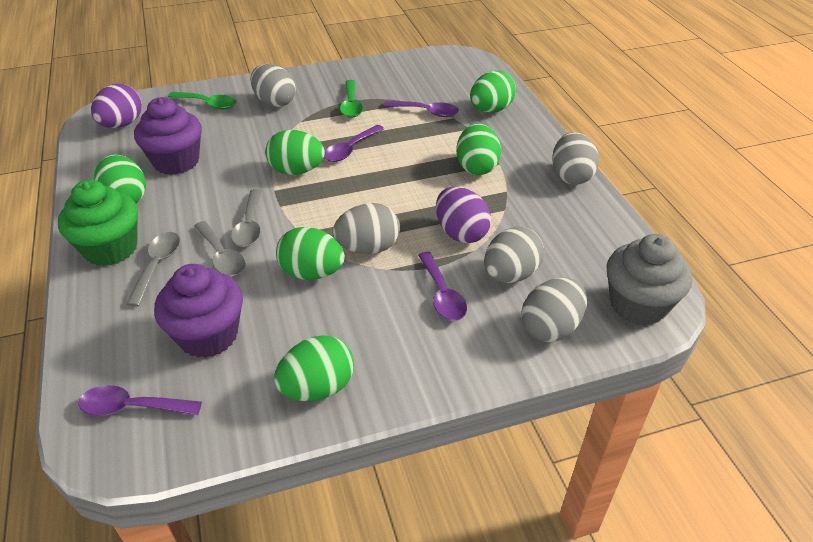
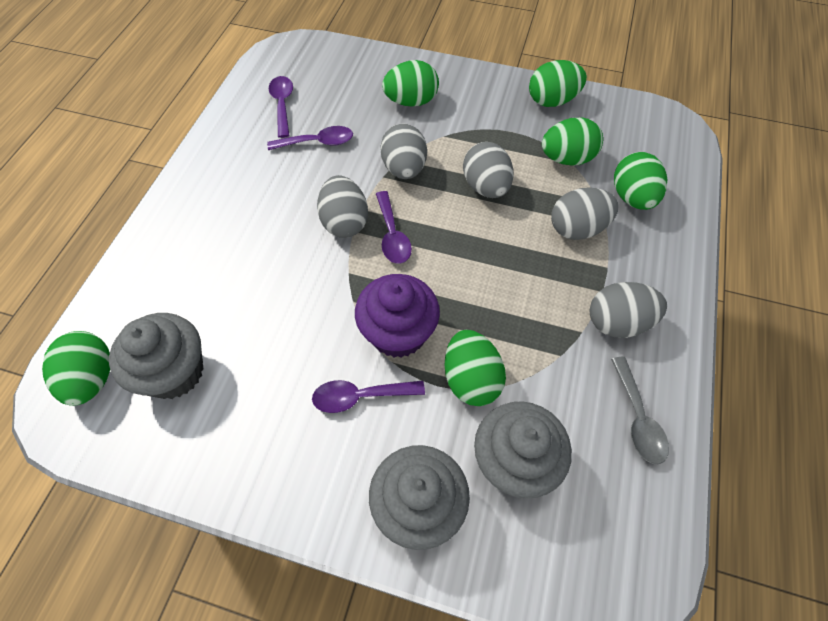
green cupcake: [58,180,138,266] = 1 -> none = 0
green spoon: [168,92,236,109] [340,80,363,118] = 2 -> none = 0
grey cupcake: [606,234,692,326] = 1 -> [109,313,204,399] [369,445,470,550] [474,401,572,499] = 3
grey spoon: [126,232,180,307] [194,221,246,276] [231,189,262,247] = 3 -> [611,357,669,464] = 1
purple cupcake: [134,97,202,175] [154,264,243,358] = 2 -> [355,274,440,358] = 1
purple egg: [91,84,142,128] [436,187,491,243] = 2 -> none = 0

